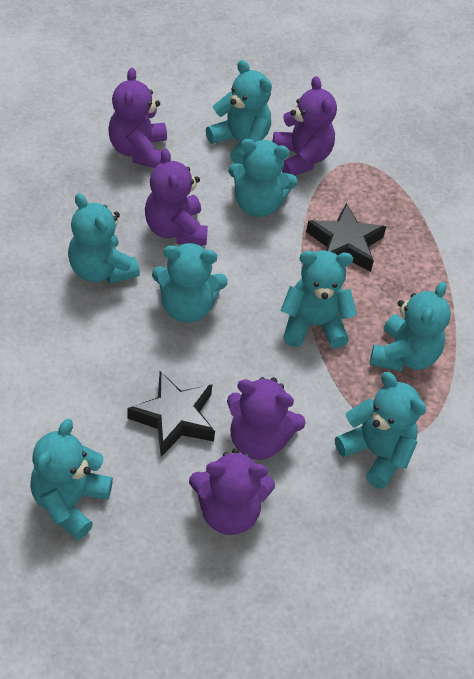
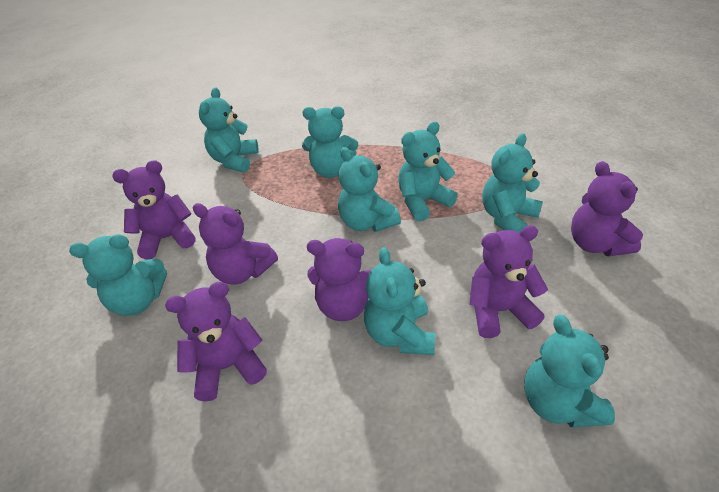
black star: [127,371,215,457] [306,203,386,272] = 2 -> none = 0
purple teddy bear: [108,68,167,168] [145,148,208,245] [189,448,275,535] [227,377,306,460] [273,76,337,176] = 5 -> [112,160,195,259] [165,281,267,401] [193,203,278,285] [307,238,372,321] [470,225,548,338] [571,161,643,257] = 6

